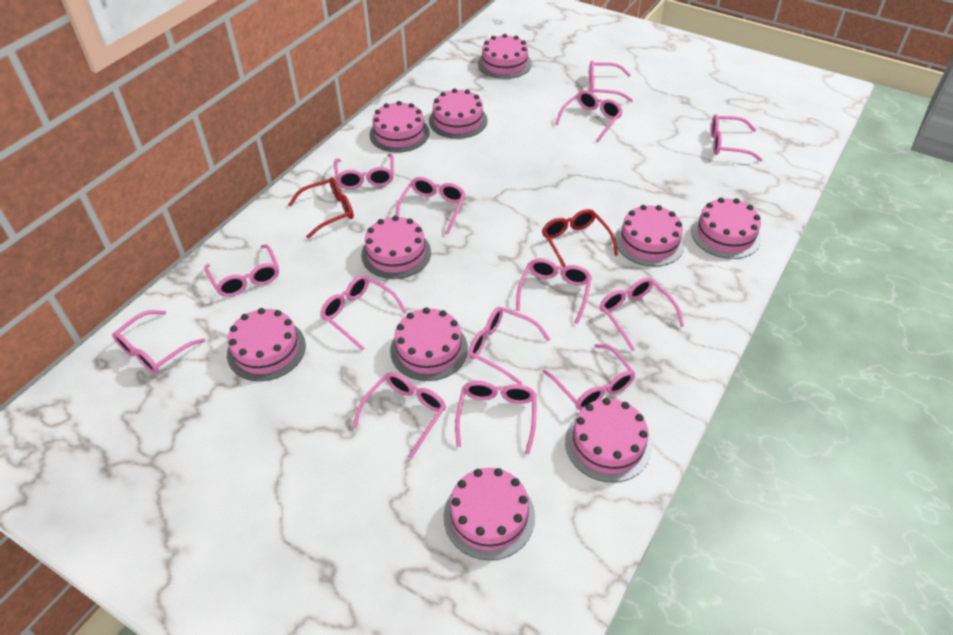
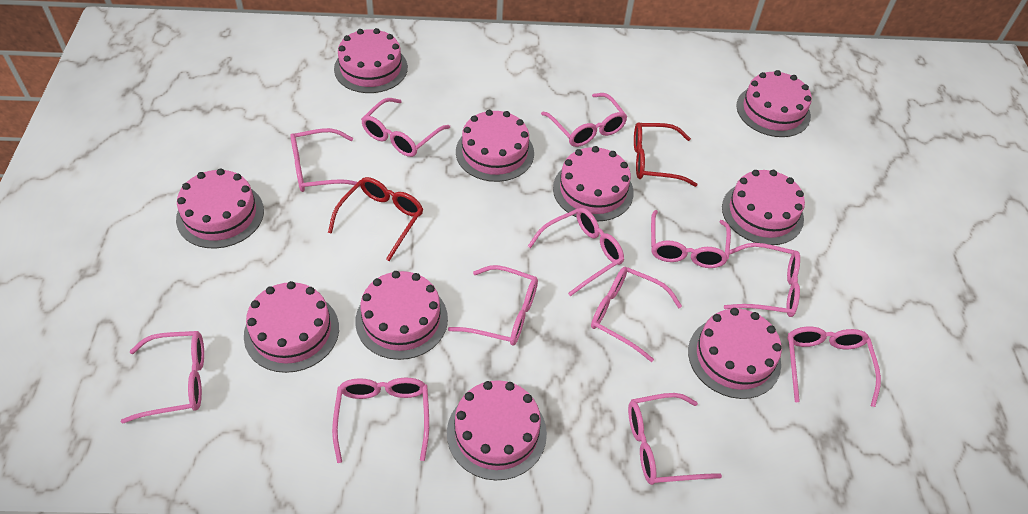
pink glasses: [112,310,205,374] [204,244,279,297] [320,275,407,350] [334,154,394,189] [353,372,446,459] [396,177,465,234] [455,381,537,454] [468,307,550,385] [516,258,592,324] [543,344,636,410] [555,90,623,142] [589,61,633,102] [600,278,684,351] [711,114,763,162] = 14 -> [121,331,204,424] [290,128,361,192] [332,378,429,463] [361,98,450,157] [448,265,538,346] [528,208,624,296] [541,93,627,147] [591,267,682,362] [628,393,722,485] [651,210,731,268] [724,243,800,317] [787,326,881,407] = 12

